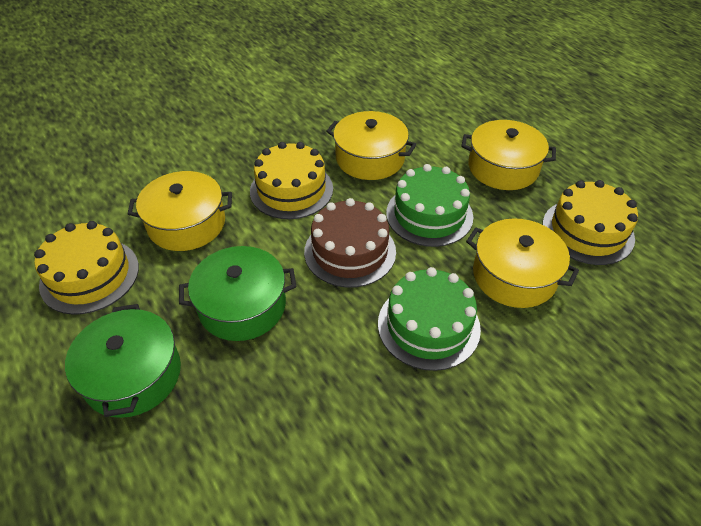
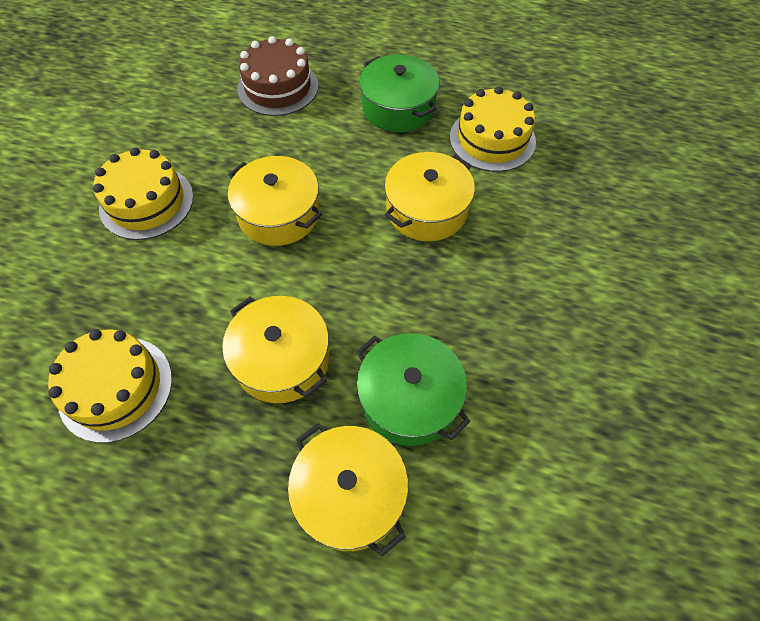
green cake: [378,267,481,371] [386,164,473,247] = 2 -> none = 0

